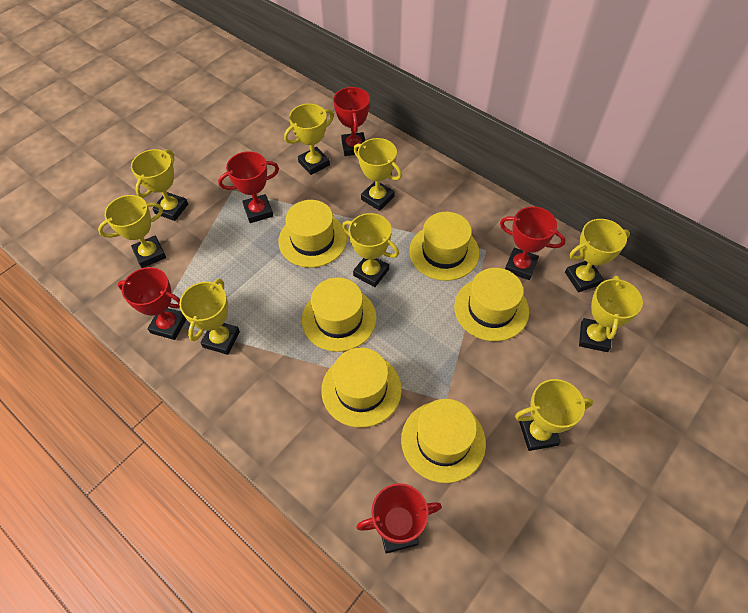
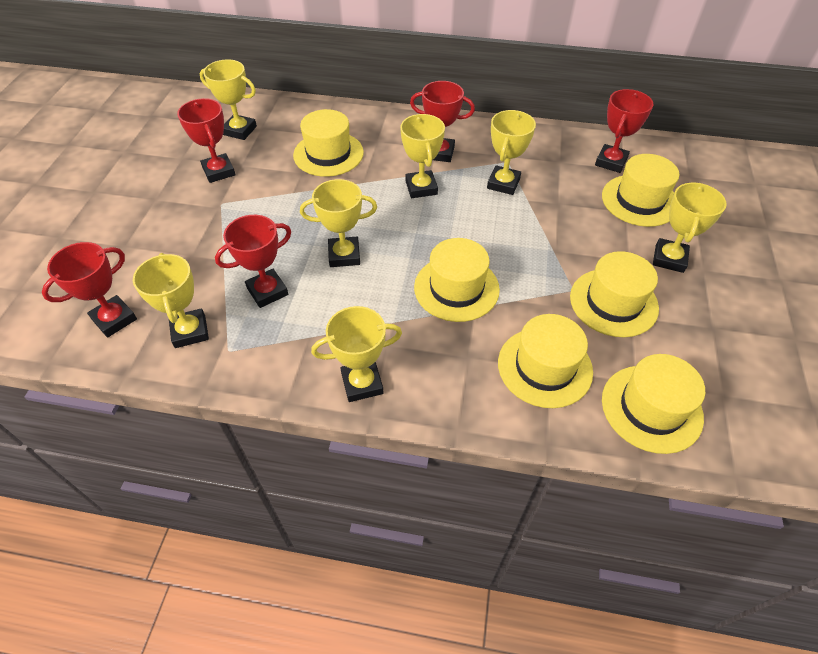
yellow trophy: [98,195,166,268] [131,149,188,221] [179,279,240,355] [284,104,334,175] [342,213,399,287] [354,138,402,211] [515,379,593,451] [565,219,630,292] [579,276,643,352] = 9 -> [133,253,209,348] [200,59,257,140] [300,179,377,267] [311,306,402,402] [400,114,445,198] [487,110,536,195] [653,183,727,273] = 7

